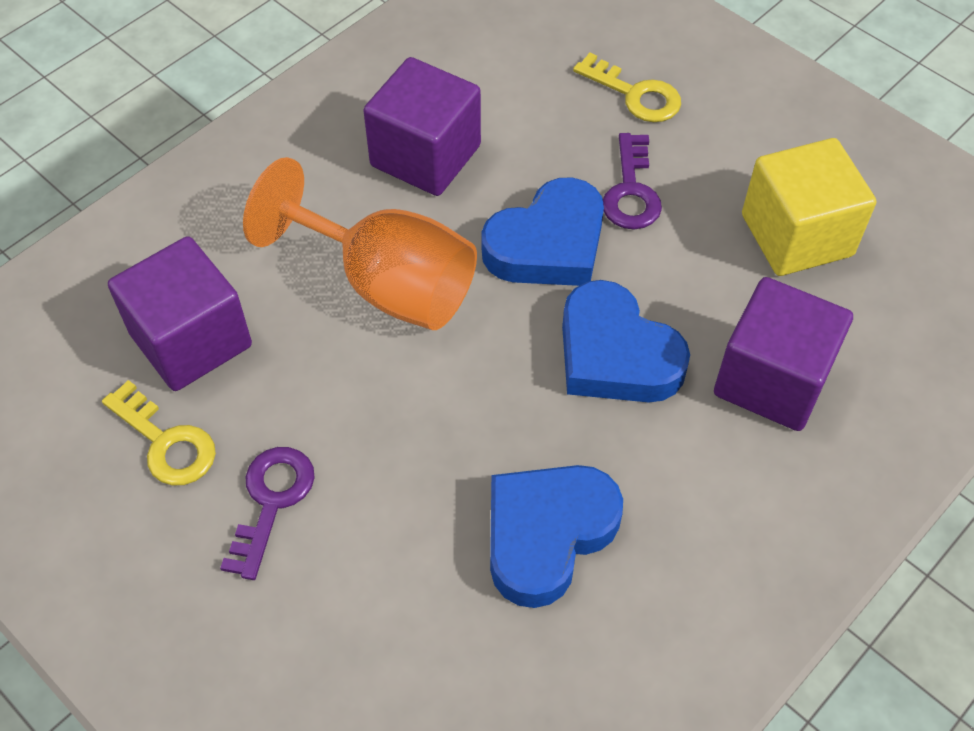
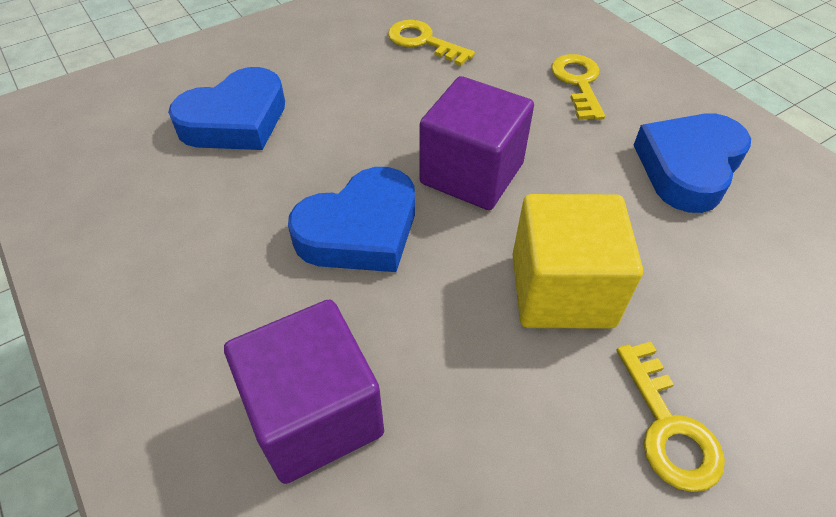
orange goblet: [243,157,477,330] = 1 -> none = 0
purple cube: [108,236,252,391] [363,57,481,196] [714,277,853,431] = 3 -> [224,299,384,484] [419,76,534,210] = 2
purple key: [220,447,315,580] [603,133,662,230] = 2 -> none = 0
yellow key: [102,380,216,486] [573,53,681,122] = 2 -> [388,20,475,66] [551,54,605,120] [617,342,725,492] = 3

